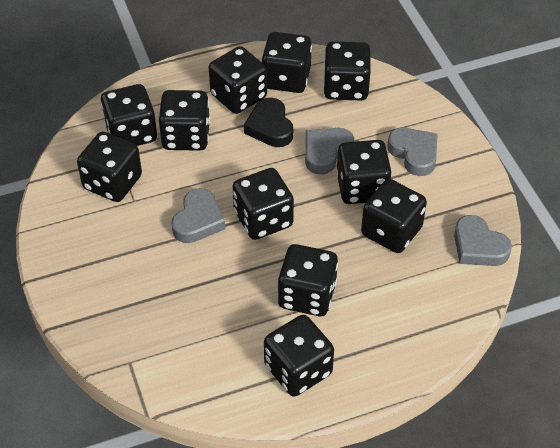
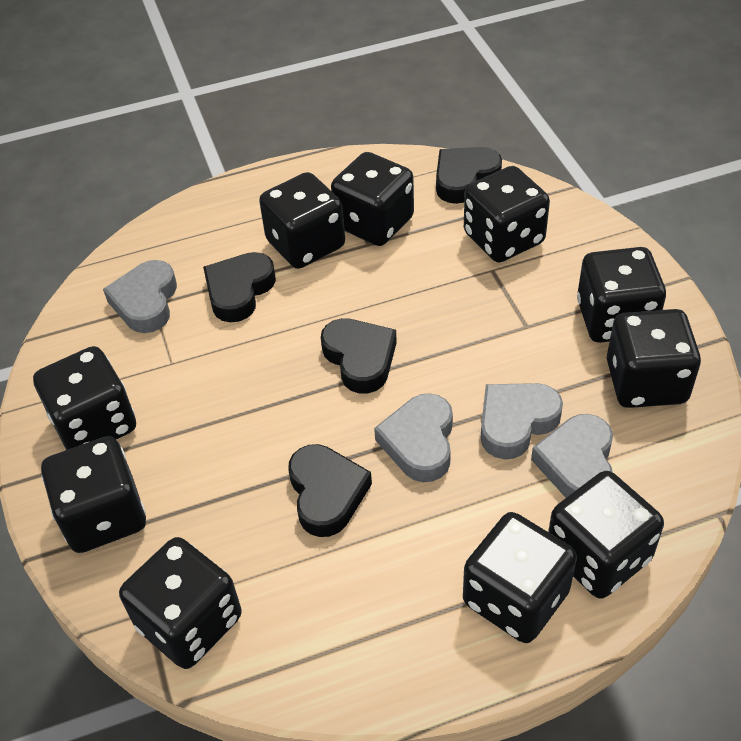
black dice: [77,132,142,202] [101,84,157,146] [158,90,210,151] [209,46,267,114] [233,168,294,240] [261,32,312,93] [264,315,334,397] [278,244,338,316] [323,41,371,100] [336,140,392,204] [361,179,427,253] = 11 -> [33,346,136,450] [41,436,146,553] [119,537,242,669] [259,172,345,269] [331,152,414,246] [463,512,577,643] [464,166,550,263] [548,471,664,599] [577,247,666,343] [607,309,701,408] = 10
black heart: [244,98,293,147] = 1 -> [203,252,276,322] [288,444,372,537] [321,318,397,394] [436,147,502,204] = 4

